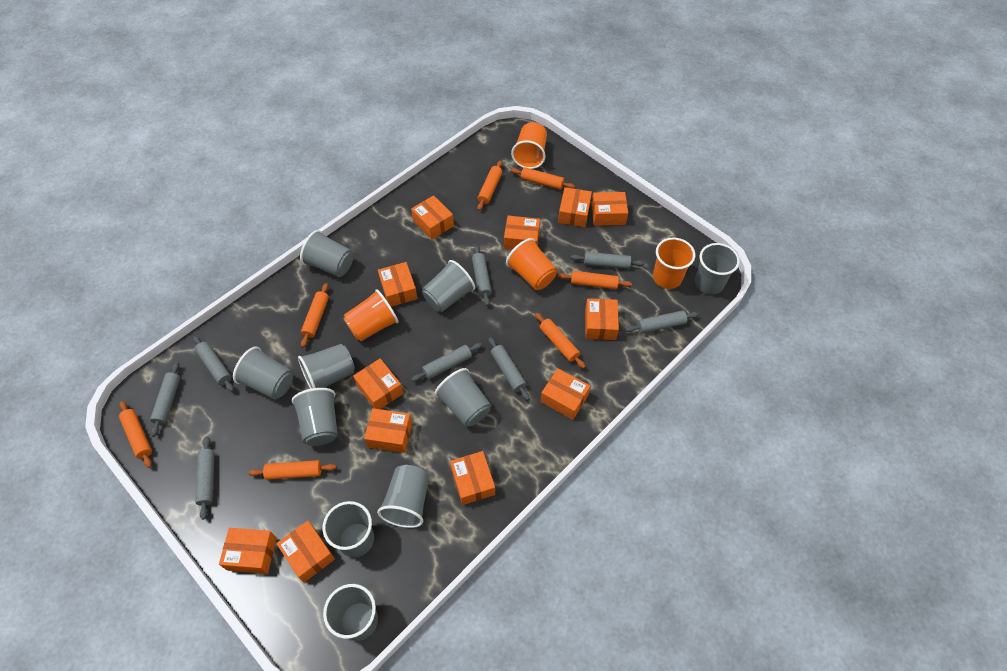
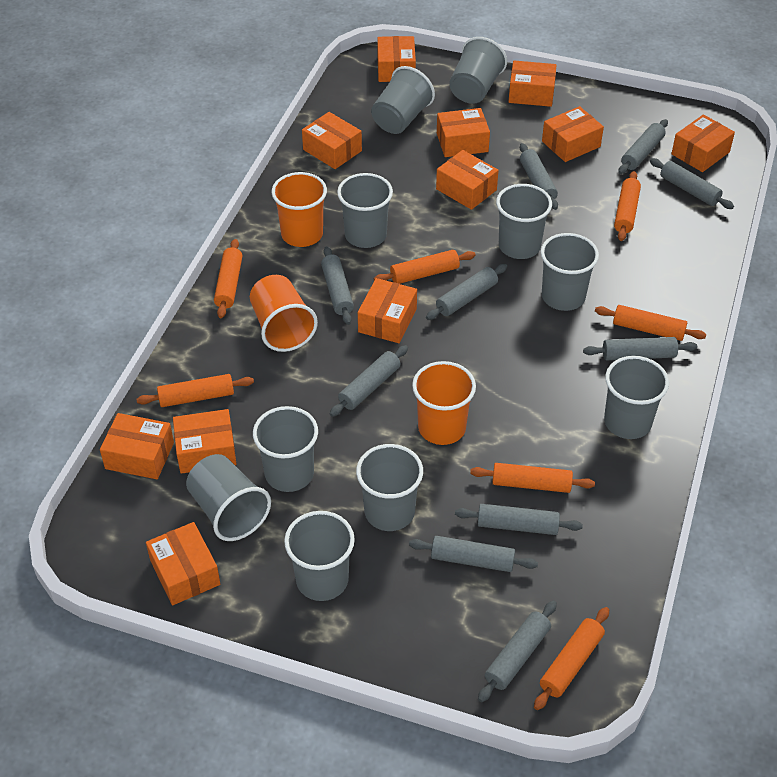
grey rolling pin: [150,362,180,437] [193,336,234,392] [195,436,215,520] [411,343,482,381] [472,245,492,306] [488,337,529,401] [571,252,644,269] [625,310,699,334] = 8 -> [321,246,354,325] [330,345,408,417] [409,536,538,572] [426,264,507,320] [455,504,583,535] [478,600,557,702] [520,143,558,210] [583,337,697,360] [618,119,668,174] [650,158,734,209] = 10
orange box: [219,528,277,574] [276,521,335,582] [353,359,403,409] [364,408,412,453] [378,262,418,307] [411,195,454,240] [450,451,495,505] [504,216,540,250] [541,368,590,420] [558,187,592,227] [585,298,619,340] [591,192,628,226] = 12 -> [100,413,174,479] [146,522,220,605] [173,409,237,474] [302,112,362,169] [358,278,417,343] [377,36,416,82] [436,150,499,210] [437,108,490,157] [509,60,557,107] [542,106,604,162] [671,114,735,172] = 11
orange cup: [343,289,399,341] [506,238,557,290] [511,122,547,169] [653,238,695,289] = 4 -> [250,275,318,352] [272,172,327,247] [412,361,476,445] = 3

